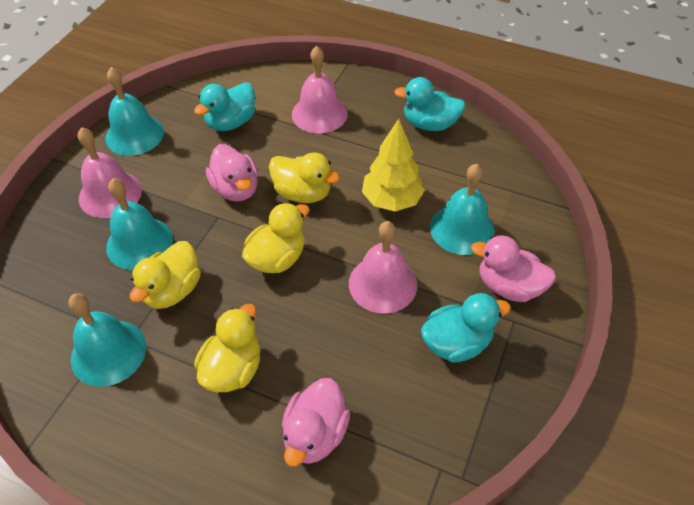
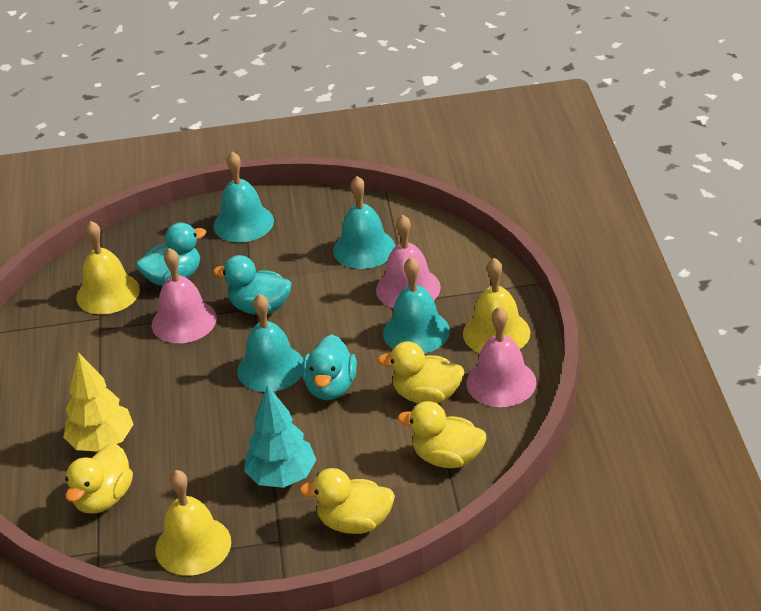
pink duck: [206,144,258,202] [282,378,350,467] [471,235,556,302] = 3 -> none = 0
turquoise tree: none = 0 -> [244,385,316,488] = 1
yellow bell: none = 0 -> [76,221,140,314] [155,470,231,576] [463,258,531,353] = 3

